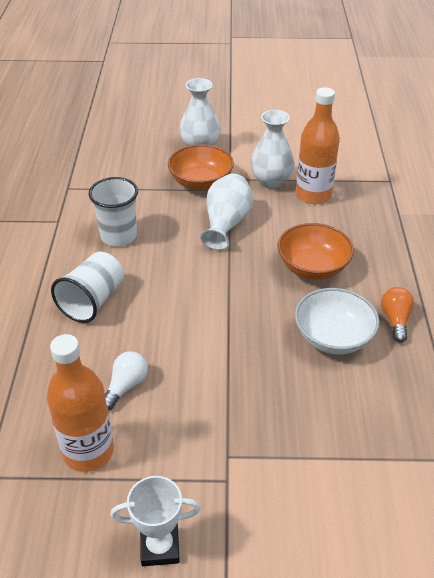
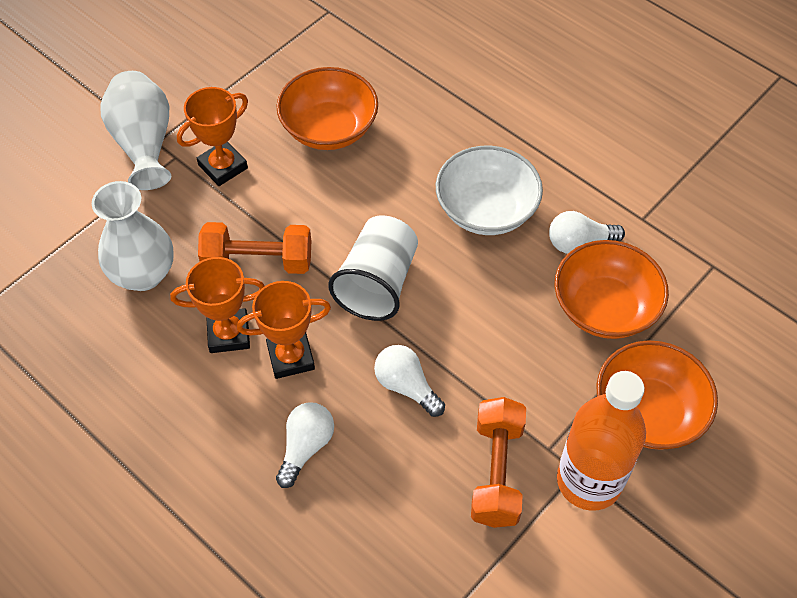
orange bottle: [47,334,114,472] [296,87,340,204] = 2 -> [557,371,646,511] = 1
orange bowl: [168,144,234,190] [278,223,354,279] = 2 -> [277,67,378,150] [555,240,669,339] [596,341,718,450] = 3
orange dumbbell: none = 0 -> [198,222,311,274] [471,397,526,528] = 2
orange light bulb: [381,287,414,343] = 1 -> none = 0
orange trophy: none = 0 -> [170,257,264,353] [177,87,248,186] [236,281,331,379] = 3
white cup: [51,251,124,323] [89,177,138,246] = 2 -> [328,215,418,321] = 1
white light bulb: [105,351,148,410] = 1 -> [276,402,334,488] [374,345,445,417] [549,211,625,254] = 3
white trophy: [110,476,201,566] = 1 -> none = 0
white vase: [179,78,221,146] [200,174,253,250] [250,110,295,189] = 3 -> [92,181,174,291] [101,71,171,190] = 2

